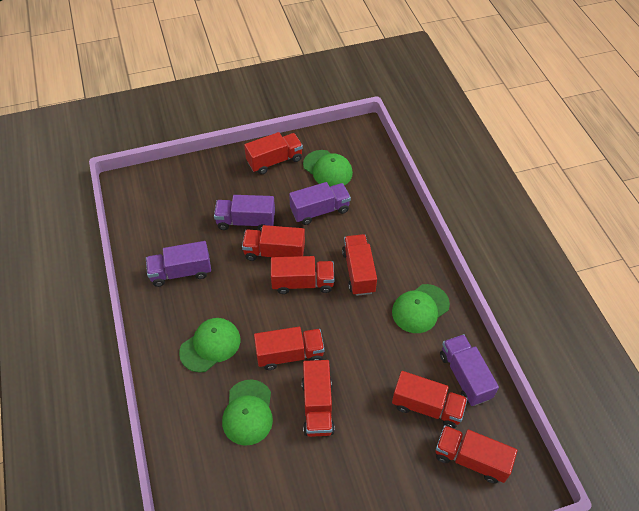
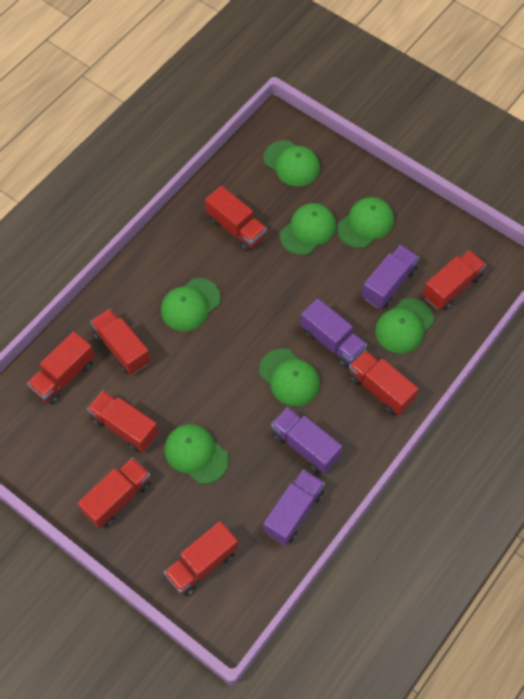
green cap: [179,318,240,373] [222,379,273,446] [303,150,353,187] [392,284,450,333] = 4 -> [161,278,221,331] [164,424,229,484] [259,349,320,406] [264,140,320,186] [280,203,336,255] [337,197,394,248] [375,298,434,353] = 7

